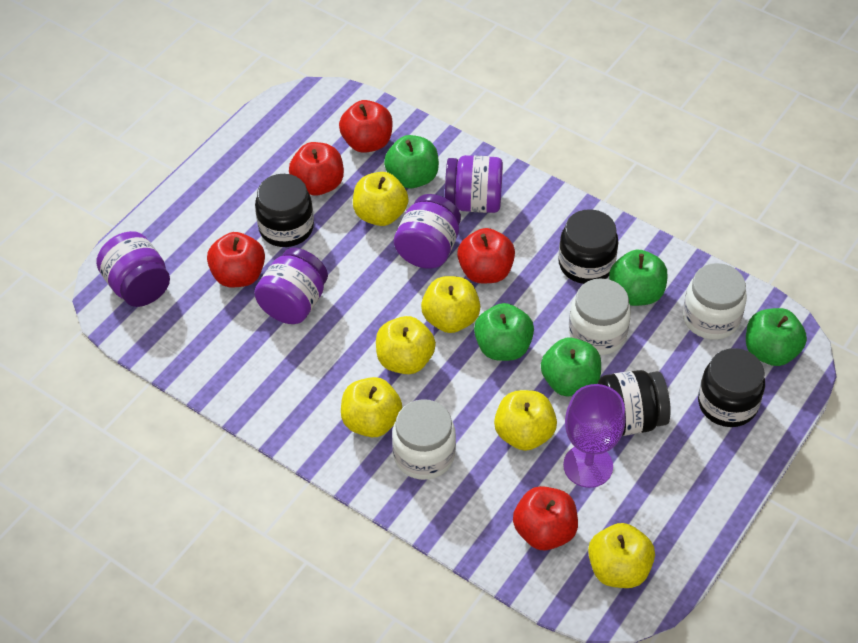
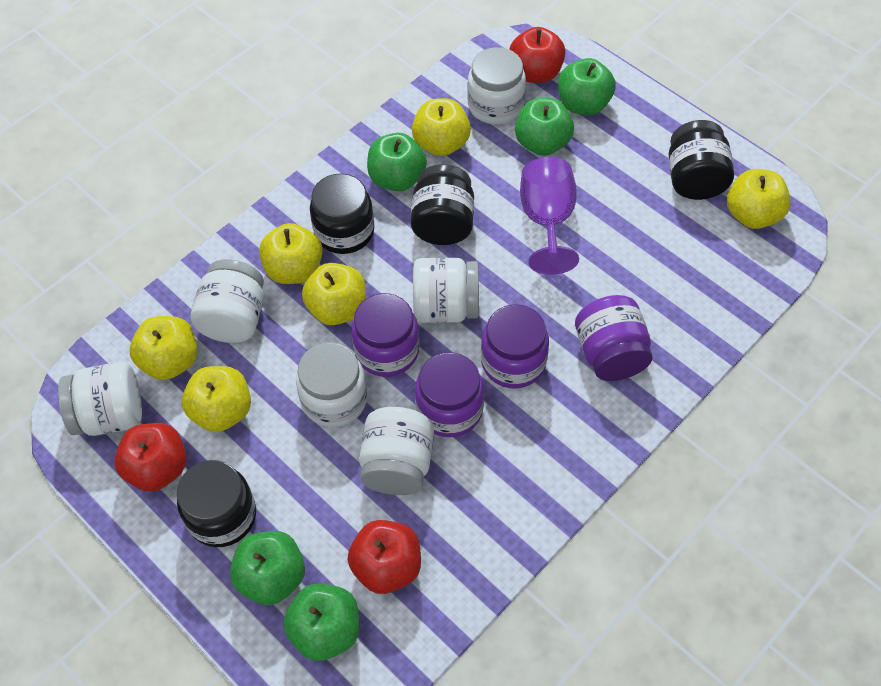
red apple: [207,232,265,287] [289,142,344,196] [339,100,393,153] [457,228,515,283] [513,486,578,550] = 5 -> [114,423,187,492] [347,520,421,594] [509,27,566,83] = 3
white jar: [392,399,456,480] [569,278,631,355] [683,263,747,340] = 3 -> [58,362,142,436] [191,259,264,343] [296,342,367,427] [359,407,434,495] [413,257,479,323] [467,47,526,124] = 6

